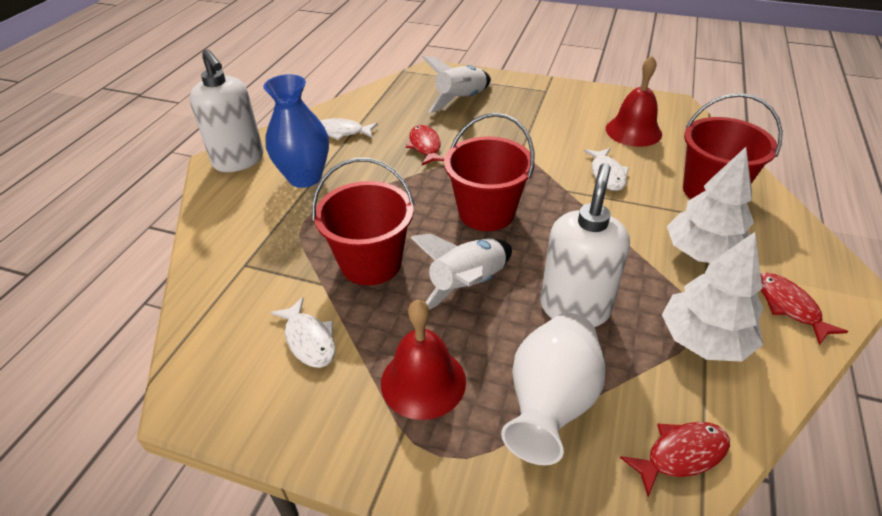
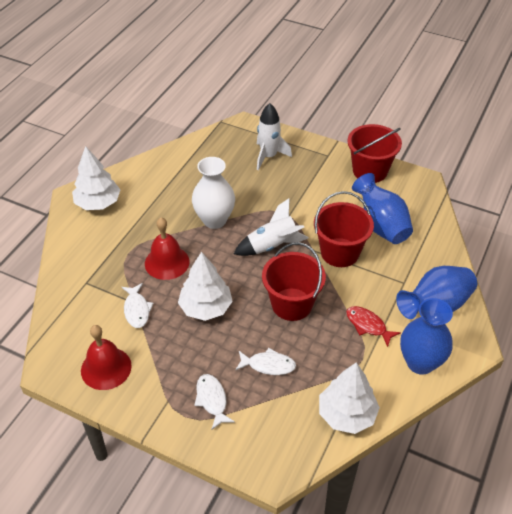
blue vase: [263,74,329,188] = 1 -> [352,173,413,244] [396,266,477,319] [400,298,453,375] = 3
red fish: [406,125,444,165] [620,422,730,497] [760,273,848,345] = 3 -> [346,306,401,347] = 1
white soap dispenser: [189,49,263,172] [540,163,630,327] = 2 -> none = 0
white tree: [662,232,763,362] [667,147,754,263] = 2 -> [72,146,121,210] [178,252,233,321] [319,362,380,434] = 3

